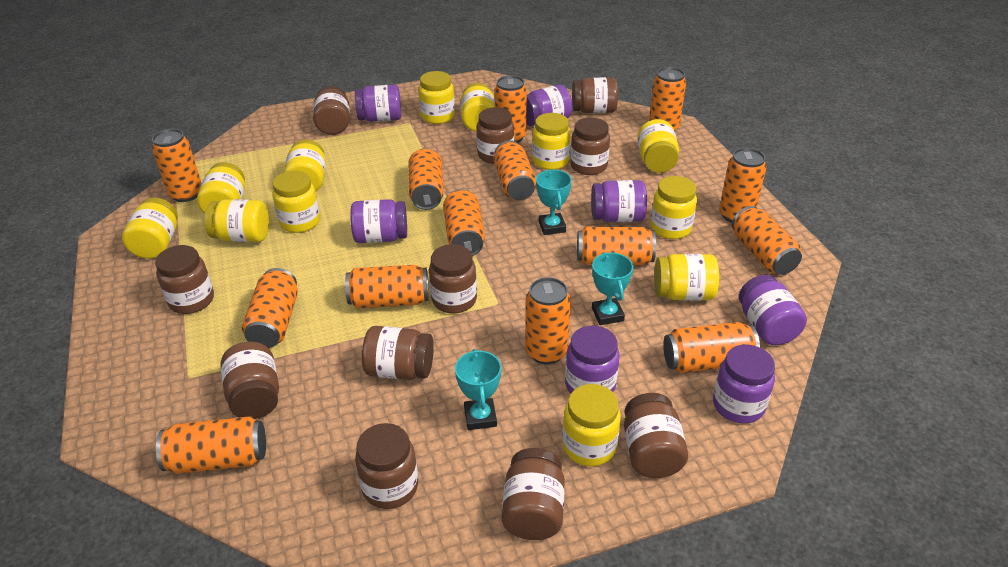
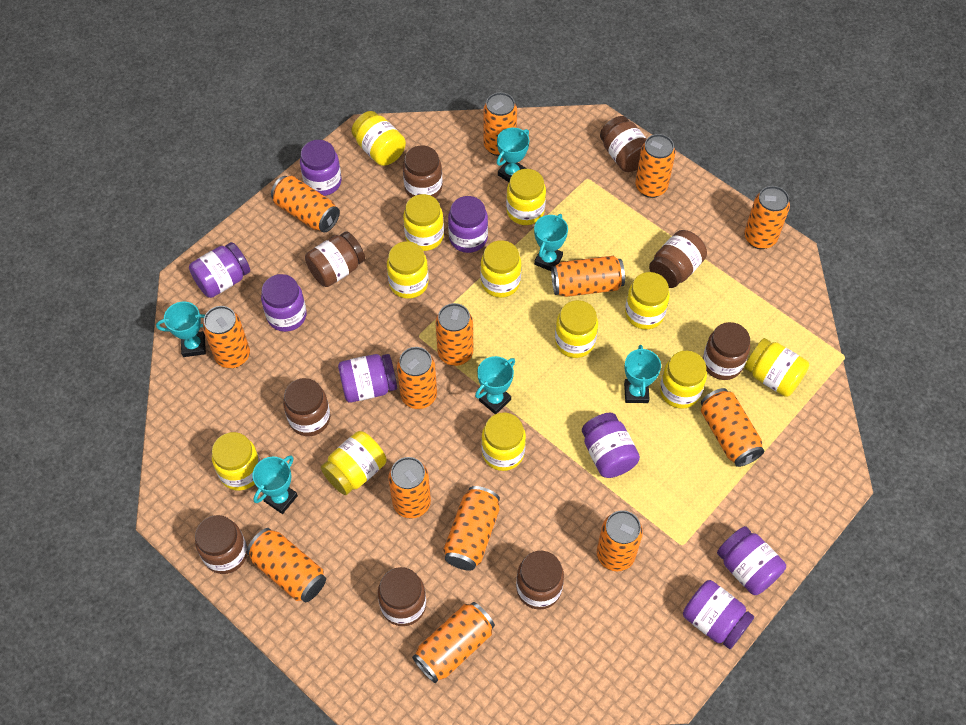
brown jar: [155,245,214,314] [221,342,279,419] [313,86,350,135] [355,423,418,509] [362,326,434,380] [429,244,477,314] [477,107,514,164] [502,448,565,540] [570,117,610,175] [572,77,618,113] [624,393,688,478] = 11 -> [195,515,247,574] [283,378,330,436] [305,231,365,287] [378,567,426,626] [403,145,442,198] [516,551,564,610] [600,116,647,172] [649,230,707,288] [703,322,750,380] = 9
purple jar: [350,199,407,243] [355,85,401,122] [527,85,572,126] [565,325,620,394] [591,180,647,222] [713,345,775,424] [739,275,807,345] = 7 -> [189,242,250,298] [261,274,307,332] [300,140,342,196] [338,354,397,403] [448,196,488,253] [582,413,640,478] [683,580,754,649] [717,526,786,595] = 8
turquoise trophy: [455,349,501,430] [536,170,572,235] [592,252,633,325] = 3 -> [156,302,206,357] [252,455,298,514] [475,356,515,414] [497,127,529,182] [534,214,568,271] [624,345,661,403] = 6

